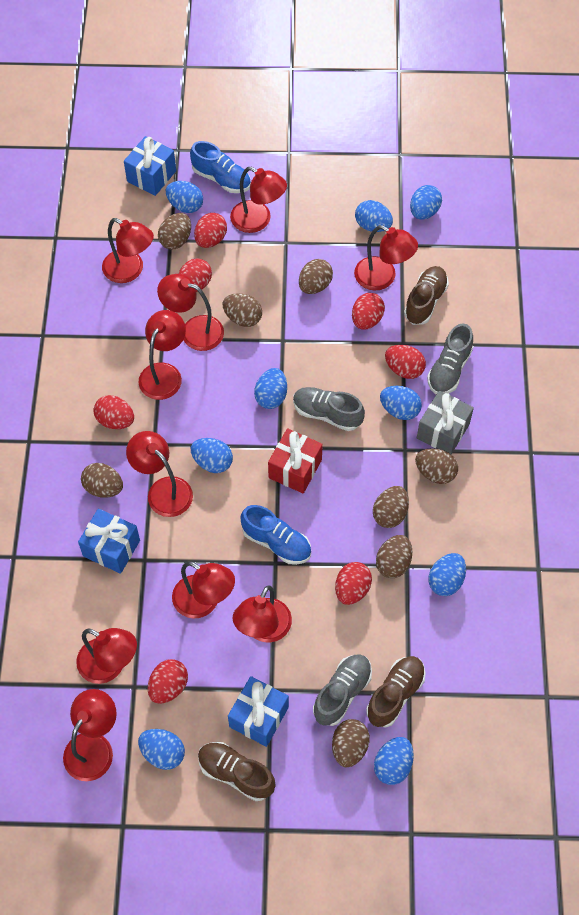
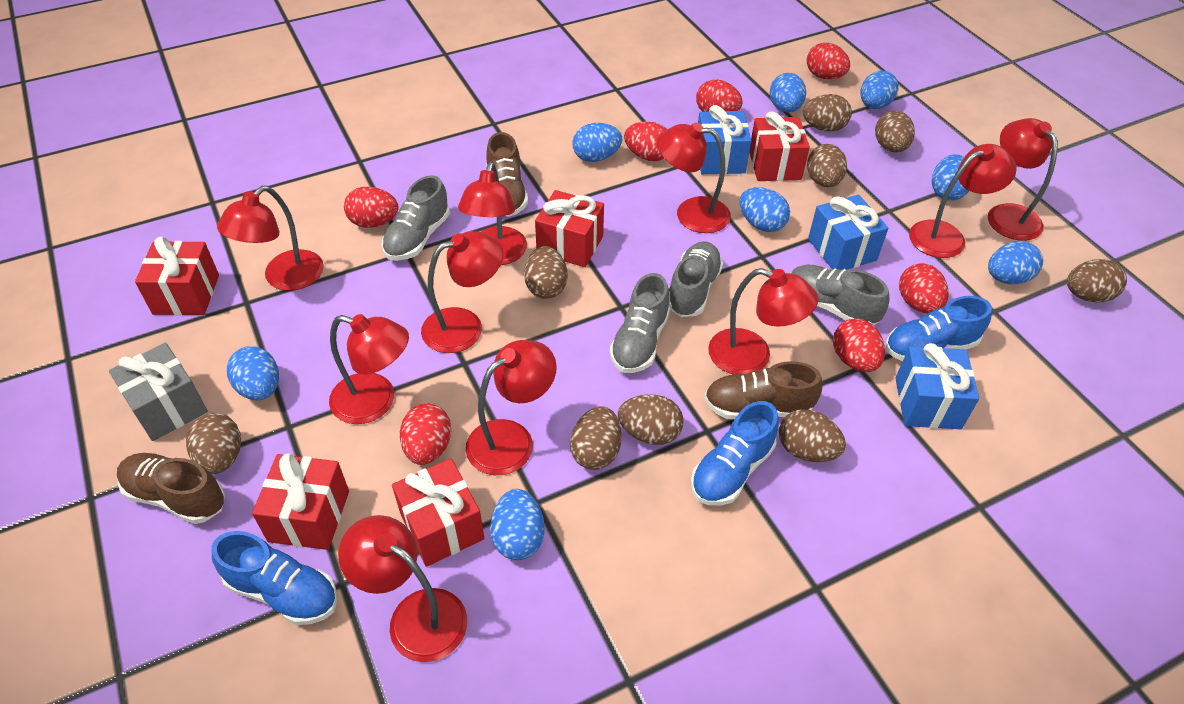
blue egg: [138,729,185,770] [166,181,203,213] [191,438,233,473] [254,368,287,409] [355,200,393,232] [374,737,414,785] [380,386,422,420] [410,185,442,220] [428,553,466,596] = 9 -> [227,346,279,401] [490,489,545,560] [572,123,622,162] [740,187,790,232] [770,73,806,113] [860,70,899,109] [932,154,969,201] [988,241,1043,284] = 8
blue shoe: [190,141,251,193] [240,505,311,565] = 2 -> [212,531,337,625] [691,401,779,506] [885,296,992,361] = 3
brown egg: [81,463,123,498] [158,213,191,249] [222,293,262,327] [299,259,333,294] [332,719,370,767] [373,486,409,528] [376,535,412,578] [415,448,458,484] = 8 -> [186,413,241,474] [524,246,568,299] [570,406,622,470] [618,394,684,445] [779,409,846,462] [803,94,852,132] [807,144,847,187] [875,111,915,152] [1067,259,1127,302] = 9
grey shoe: [293,387,365,431] [313,654,372,726] [427,323,473,394] = 3 -> [382,175,450,261] [610,273,670,373] [669,241,723,317] [791,265,890,325] = 4
red gift: [268,428,323,493] = 1 -> [135,236,219,315] [252,453,349,550] [392,458,485,567] [535,190,604,267] [749,111,810,181] = 5

